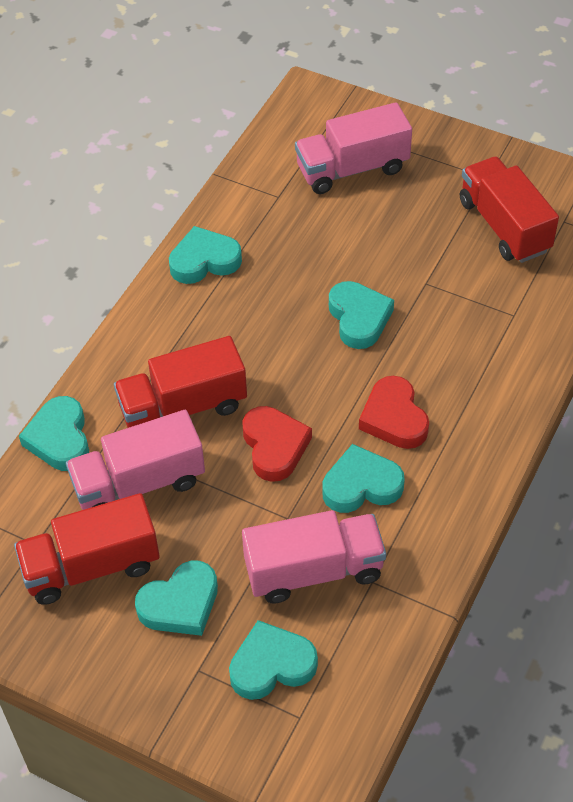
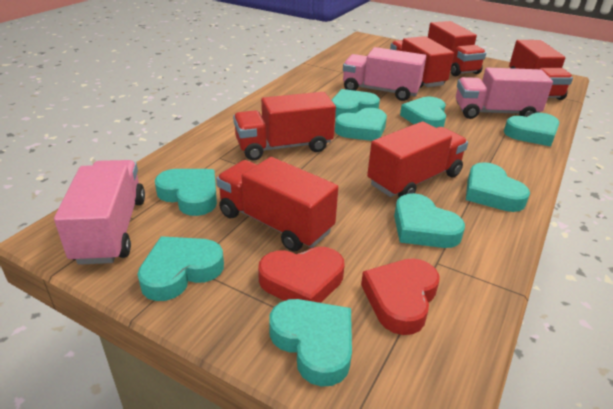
red truck: [14,493,160,605] [114,336,247,428] [460,156,559,263] = 3 -> [216,157,338,252] [233,92,336,160] [367,122,468,197] [390,36,454,88] [428,21,486,76] [509,40,573,100] = 6
turquoise heart: [19,396,89,471] [135,560,218,636] [169,226,242,284] [229,620,318,700] [323,444,405,513] [329,281,394,349] = 6 -> [137,236,224,301] [155,169,217,216] [269,299,352,387] [332,89,380,118] [335,108,387,141] [394,193,465,248] [400,97,446,128] [466,162,530,212] [504,113,560,147] = 9

